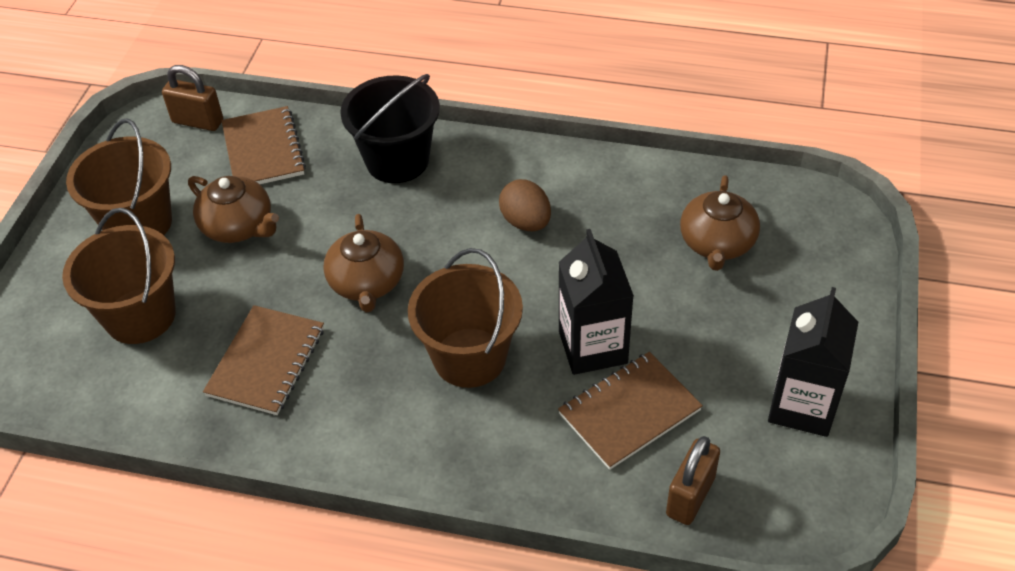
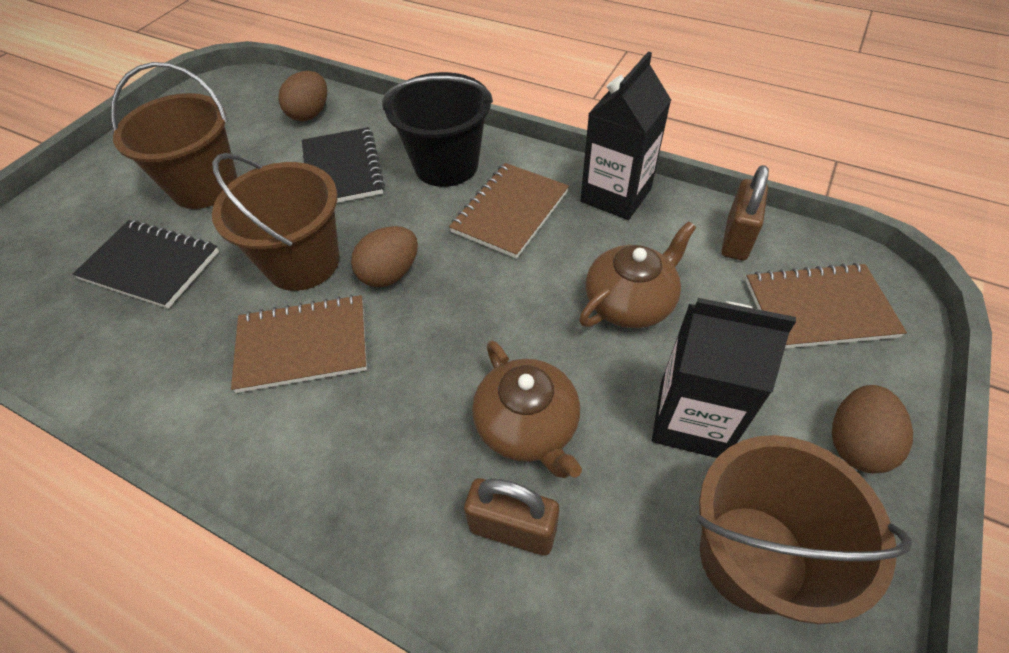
black notebook: none = 0 -> [73,220,219,309] [302,127,385,203] = 2
brown egg: [499,179,551,231] = 1 -> [278,71,327,121] [351,226,418,287] [832,385,913,473] = 3
brown teapot: [188,176,279,243] [323,214,404,312] [680,175,760,271] = 3 -> [472,340,582,478] [579,221,696,328] = 2

